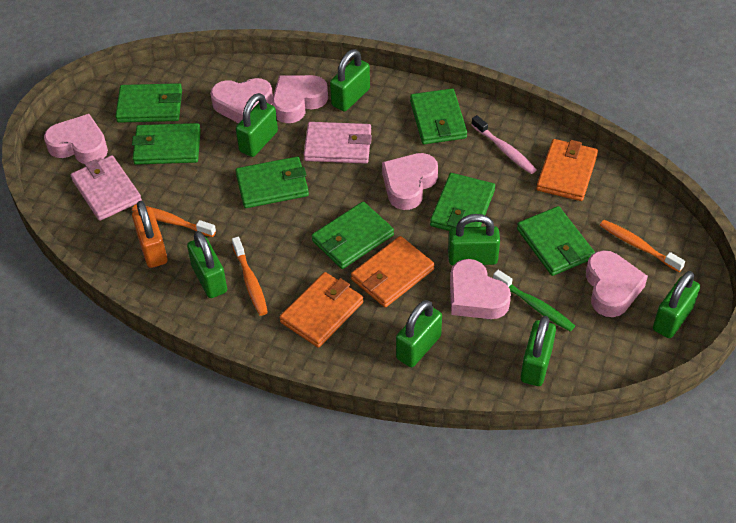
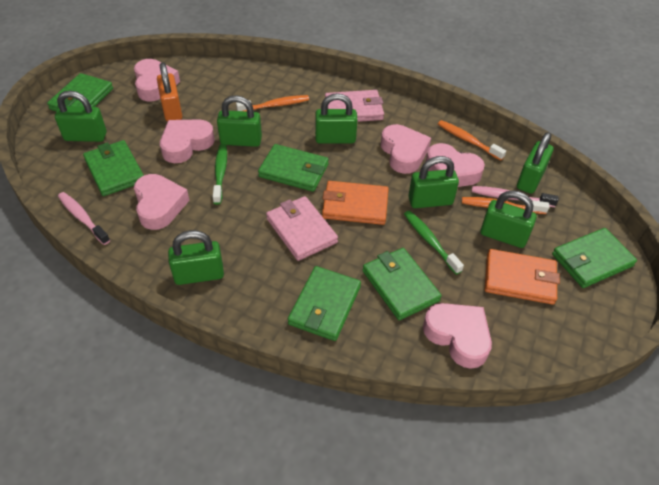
green toothbrush: [493,270,575,332] = 1 -> [213,144,227,204] [404,211,464,275] = 2
green wallet: [115,83,182,123] [132,123,201,165] [235,157,309,208] [312,202,394,269] [410,88,467,144] [430,173,495,231] [517,206,595,276] = 7 -> [47,73,113,111] [83,140,144,196] [258,144,329,192] [288,266,361,341] [363,248,442,320] [552,228,637,288] = 6
orange wallet: [279,272,363,348] [351,236,435,307] [536,139,598,201] = 3 -> [322,181,389,225] [485,249,560,305] = 2
pink toothbrush: [472,115,537,174] = 1 -> [58,192,110,245] [472,186,558,207] = 2

